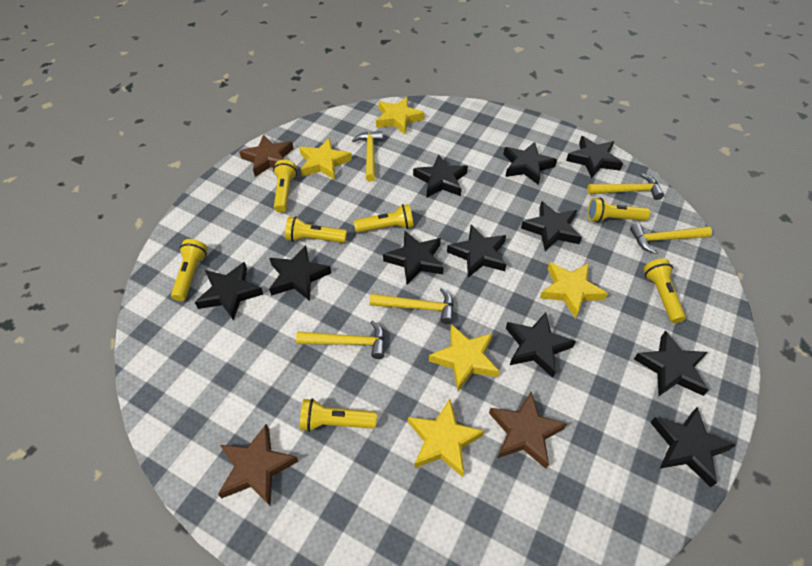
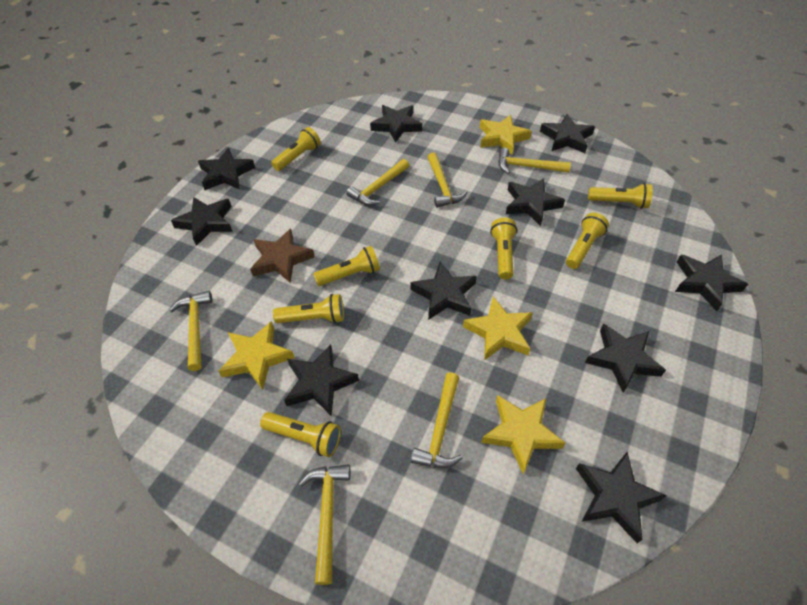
black star: [195,262,263,321] [269,245,331,301] [383,231,444,284] [413,154,468,197] [447,225,507,278] [503,142,557,185] [506,312,576,378] [521,201,582,251] [566,136,623,179] [634,331,709,396] [650,407,736,487] = 11 -> [171,197,233,246] [198,148,255,190] [284,344,359,417] [370,105,422,143] [410,262,477,320] [506,178,565,226] [540,114,595,153] [576,452,667,543] [585,323,666,393] [675,254,748,311] = 10
brown star: [218,424,299,506] [239,135,294,177] [489,392,567,469] = 3 -> [250,229,315,283] = 1
yellow hammer: [296,320,385,359] [352,131,383,182] [369,288,454,324] [587,173,664,200] [630,223,712,254] = 5 -> [169,291,212,371] [299,464,350,585] [346,159,410,205] [411,373,463,468] [427,153,467,208] [498,148,571,174] = 6
yellow star: [299,138,352,180] [376,97,425,134] [408,399,484,477] [429,324,500,391] [540,262,608,319] = 5 -> [218,321,295,390] [463,297,533,361] [480,115,532,155] [481,395,566,474] = 4

